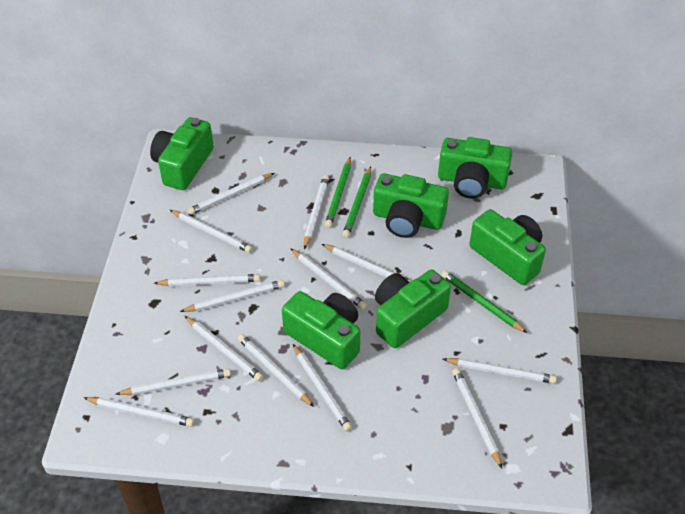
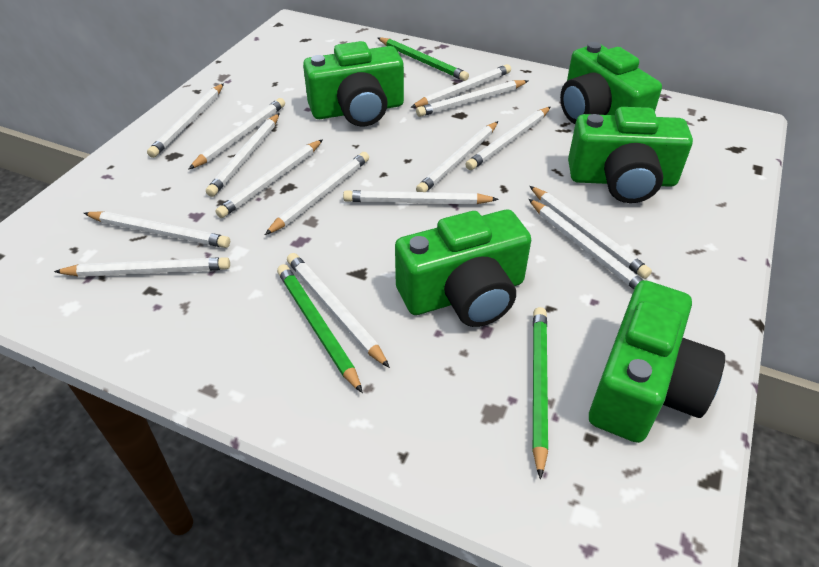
green camera: [150,117,214,190] [282,291,360,369] [373,173,449,238] [375,270,451,348] [438,137,512,199] [469,209,546,285] = 6 -> [303,41,404,127] [395,210,531,327] [560,42,662,124] [568,107,693,203] [589,280,725,443] = 5
white pencil: [83,397,194,427] [116,368,231,395] [154,274,260,286] [170,210,253,253] [180,280,284,312] [185,316,263,381] [188,173,274,215] [238,334,314,407] [290,248,366,309] [293,344,352,431] [304,175,329,249] [322,244,412,282] [443,358,557,384] [452,368,502,468] = 14 -> [54,257,230,277] [84,211,230,248] [147,83,224,158] [188,98,285,170] [206,113,280,197] [215,139,323,218] [265,152,369,235] [287,253,390,368] [343,190,499,204] [410,64,511,108] [416,80,528,117] [416,121,498,192] [465,107,551,170] [529,199,643,289] [530,186,652,279] = 15

